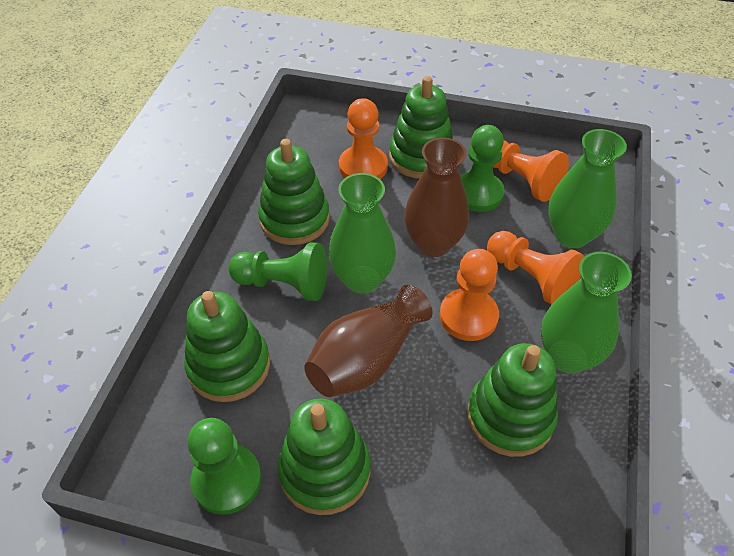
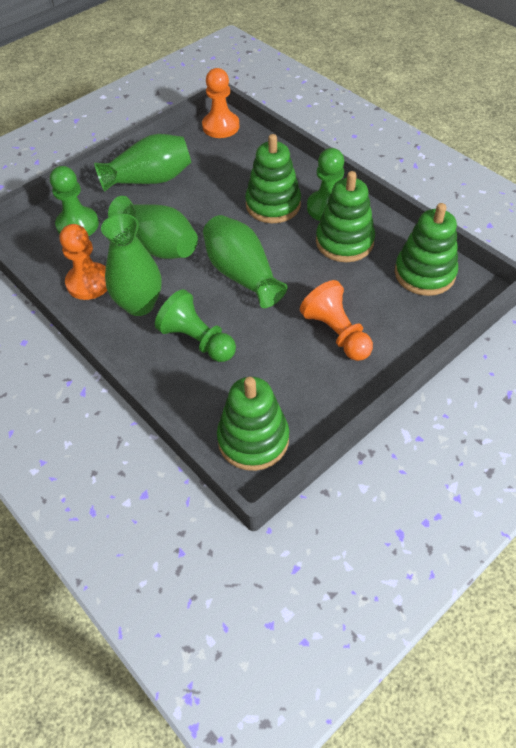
brown vase: [304,285,433,397] [404,138,469,257] = 2 -> none = 0
green stacking toy: [184,291,270,402] [258,139,330,245] [277,399,371,515] [389,76,453,179] [467,343,558,457] = 5 -> [217,377,289,471] [245,134,301,223] [316,171,375,262] [395,203,458,296] = 4
green vase: [328,173,396,294] [541,252,632,374] [548,129,627,248] = 3 -> [94,134,191,191] [101,214,161,316] [108,196,198,259] [203,215,287,308] = 4
orange pawn: [339,98,388,179] [440,249,499,341] [487,231,584,305] [493,140,569,202] = 4 -> [60,224,107,300] [202,68,239,138] [300,280,373,361] = 3

